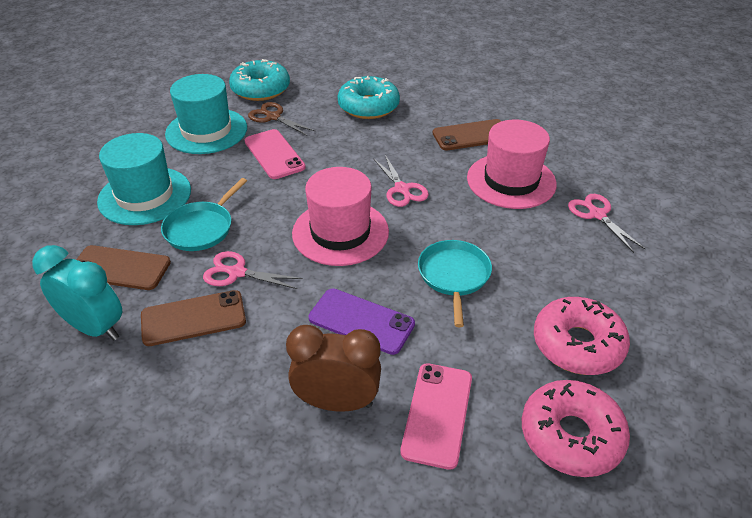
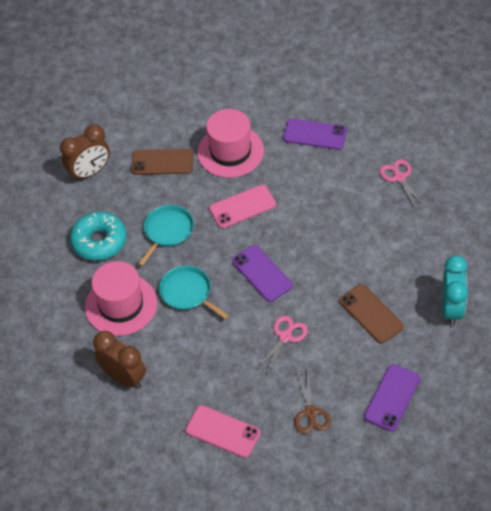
brown clock: [286,325,381,412] = 1 -> [60,124,110,182] [93,331,146,389] = 2
brown phone: [76,245,171,290] [141,290,246,346] [433,119,501,151] = 3 -> [131,149,193,175] [339,284,404,344] = 2
pink donut: [522,380,630,477] [534,297,630,375] = 2 -> none = 0
pink scissors: [203,251,303,289] [373,155,429,207] [568,194,645,253] = 3 -> [257,316,308,375] [380,159,426,209] = 2
purple phone: [308,288,415,355] = 1 -> [232,245,293,302] [283,119,347,150] [364,364,420,431] = 3
turquoise donut: [229,59,290,101] [338,76,400,119] = 2 -> [70,212,127,261] = 1
turquoise hat: [97,133,191,225] [165,74,247,154] = 2 -> none = 0

